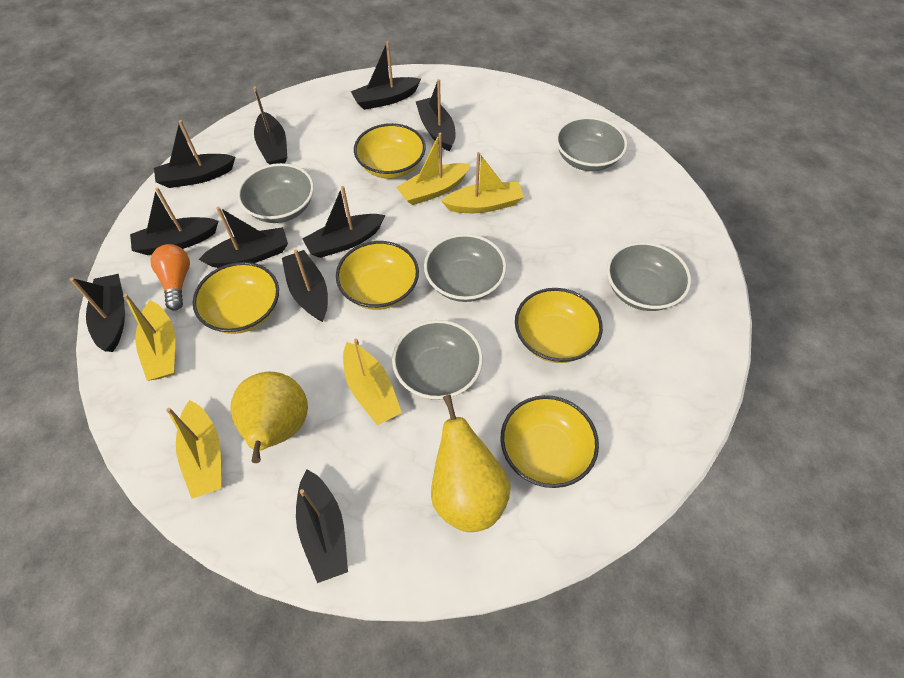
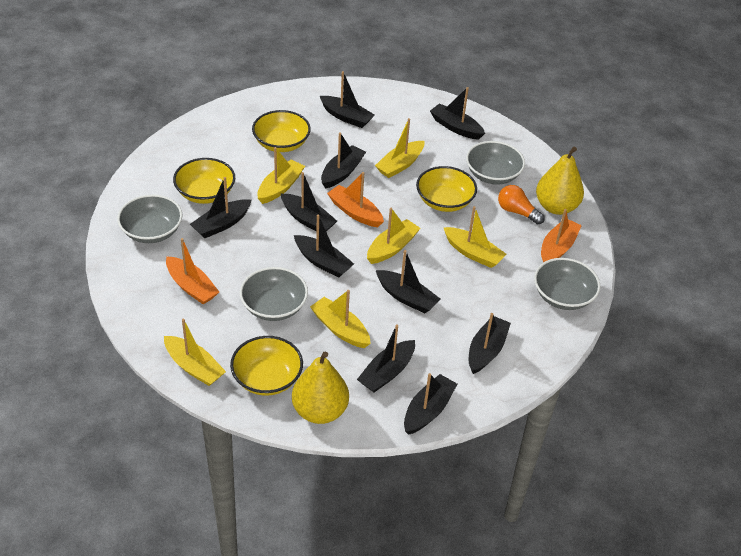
grey bowl: [237,163,314,223] [392,320,483,400] [424,234,506,302] [556,117,627,171] [607,242,691,311] = 5 -> [117,194,182,243] [240,267,308,321] [466,141,525,185] [534,258,600,310] = 4
orange boat: none = 0 -> [166,238,219,304] [327,172,384,227] [541,209,582,263] = 3
yellow boat: [123,294,175,381] [166,400,221,499] [343,338,402,425] [396,133,471,205] [441,152,524,213] = 5 -> [164,319,226,386] [257,147,305,204] [310,290,371,348] [367,208,421,264] [375,118,424,178] [443,206,507,268] = 6
yellow bowl: [192,262,279,334] [336,241,419,310] [354,123,426,179] [500,395,599,488] [515,288,603,363] = 5 -> [173,158,235,204] [230,336,303,396] [252,110,311,152] [416,166,477,212] = 4

